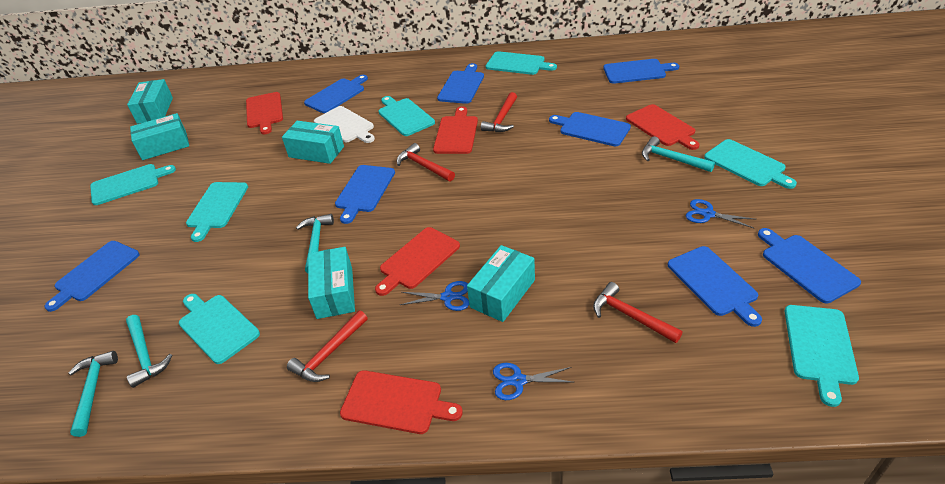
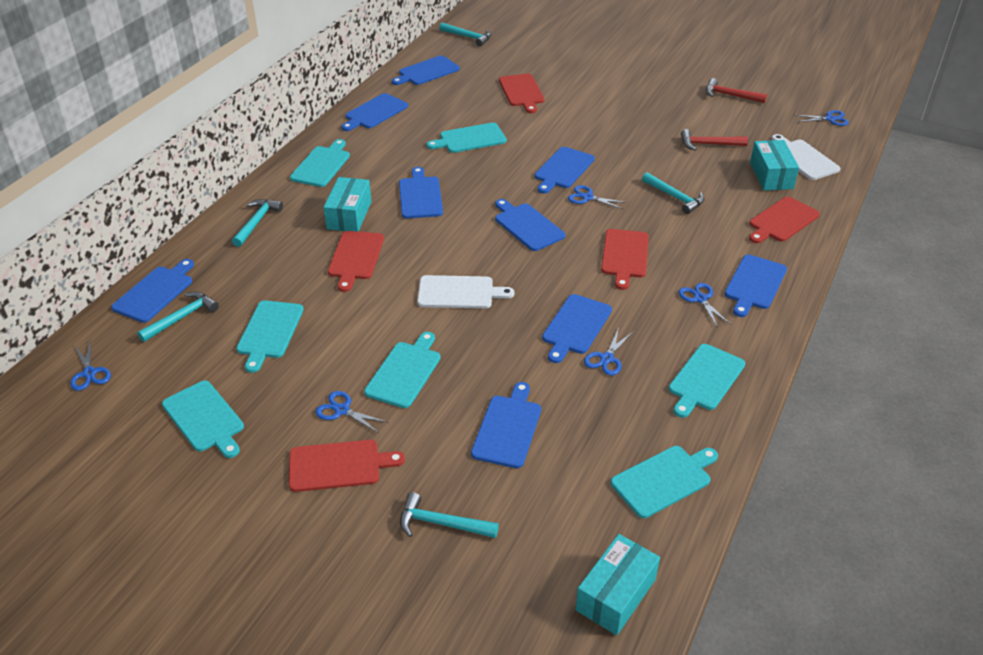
blue cutting board: [45,241,140,312] [304,75,368,113] [335,165,395,224] [437,63,484,104] [549,112,631,147] [603,59,679,84] [668,246,762,327] [758,228,861,303] = 8 -> [111,259,194,323] [341,93,408,131] [392,56,460,85] [399,167,443,219] [471,382,541,468] [495,199,565,251] [535,147,595,194] [542,294,612,363] [725,255,787,317] = 9
blue scissors: [400,281,469,311] [493,363,573,400] [686,199,754,228] = 3 -> [70,340,111,391] [315,391,389,433] [568,185,628,209] [584,328,633,376] [679,283,731,328] [795,110,849,126] = 6
red hammer: [287,310,368,382] [397,143,455,181] [481,92,517,132] [593,282,683,343] = 4 -> [681,129,748,151] [706,78,767,103] = 2
turquoise box: [127,79,173,124] [130,113,189,160] [282,121,344,164] [308,247,355,319] [467,245,535,322] = 5 -> [324,177,372,232] [575,534,660,635] [750,140,799,190] = 3
turquoise hammer: [69,351,118,437] [126,315,172,388] [296,214,334,273] [642,136,715,172] = 4 -> [137,291,219,342] [232,199,283,247] [400,492,499,538] [440,23,491,46] [642,172,705,214] = 5
white cutting board: [314,106,375,143] = 1 -> [417,275,514,309] [772,134,841,180] = 2

